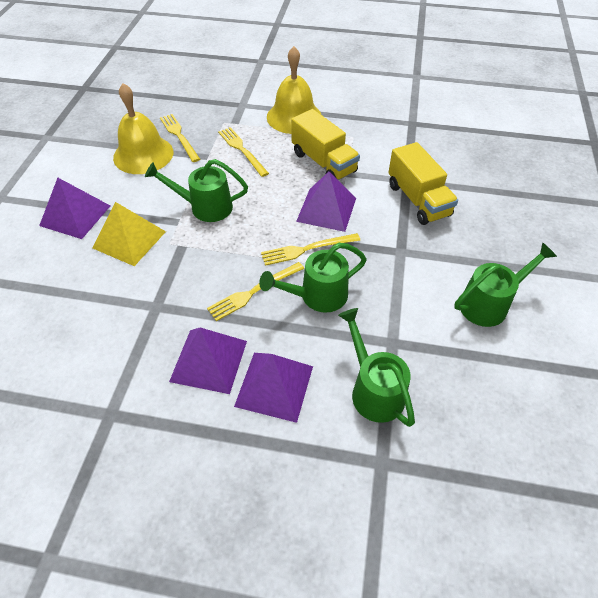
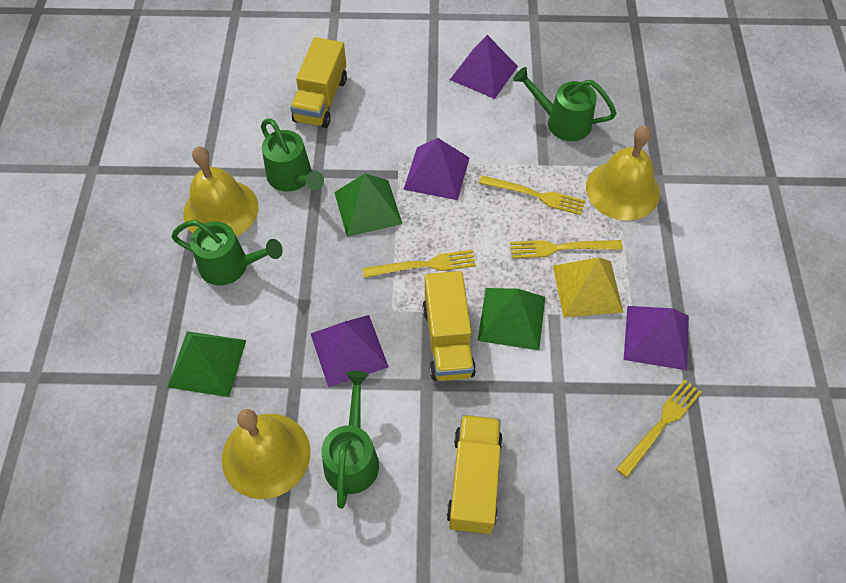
green pyramid: none = 0 -> [167,331,246,397] [334,173,402,237] [477,288,545,350] = 3
yellow bell: [113,83,174,174] [267,46,321,134] = 2 -> [183,147,258,237] [222,409,310,499] [586,126,660,221] = 3
yellow truck: [291,109,360,180] [388,142,458,225] = 2 -> [290,37,347,128] [422,271,476,381] [446,415,503,534] = 3

